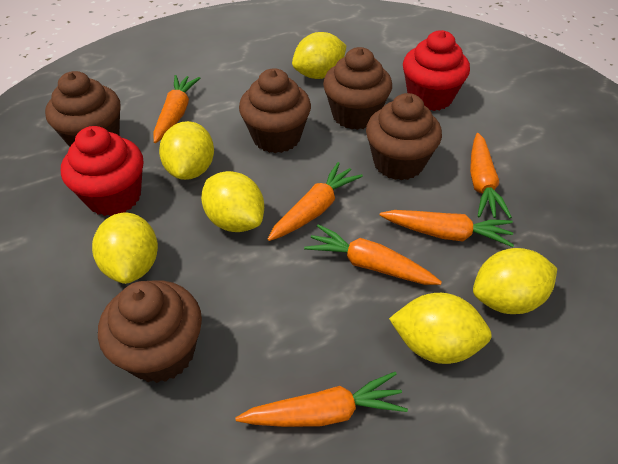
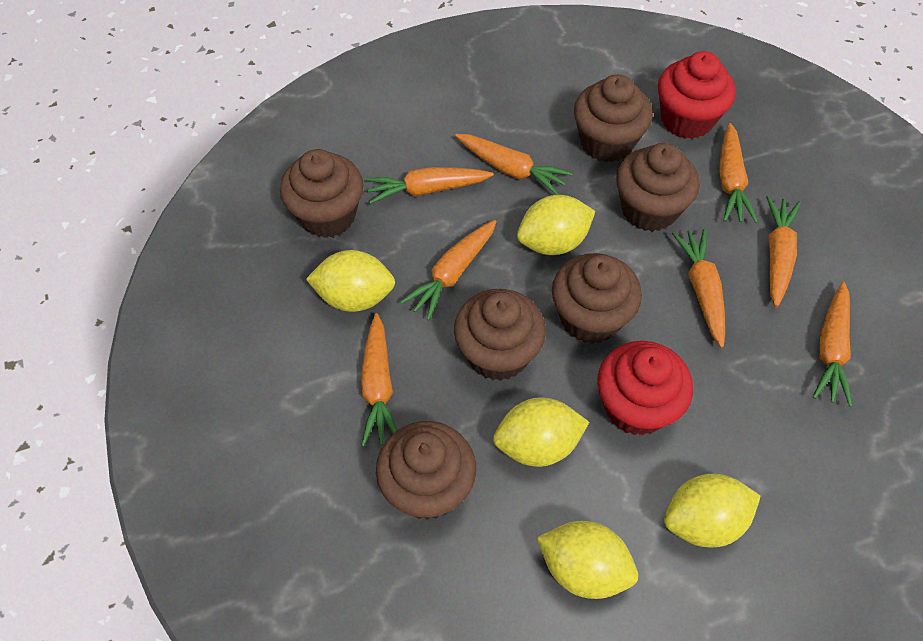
brown cupcake: [45,71,121,147] [98,280,202,383] [239,68,311,153] [323,47,392,130] [366,93,442,181] = 5 -> [280,149,363,238] [376,421,476,520] [454,289,546,381] [552,253,642,344] [574,74,653,162] [616,143,700,232] = 6
orange carrot: [153,75,200,143] [235,372,408,427] [268,162,363,241] [304,224,442,285] [379,210,514,247] [470,133,512,218] = 6 -> [361,313,397,447] [364,167,494,204] [400,220,497,321] [455,134,573,195] [672,229,725,347] [719,123,758,223] [766,196,801,308] [813,282,853,407] = 8
yellow lemon: [92,212,158,284] [159,121,214,180] [201,171,264,232] [292,32,346,79] [389,293,492,364] [473,248,557,314] = 6 -> [306,250,395,312] [493,397,589,467] [517,195,595,255] [537,521,638,599] [664,474,761,547] = 5

